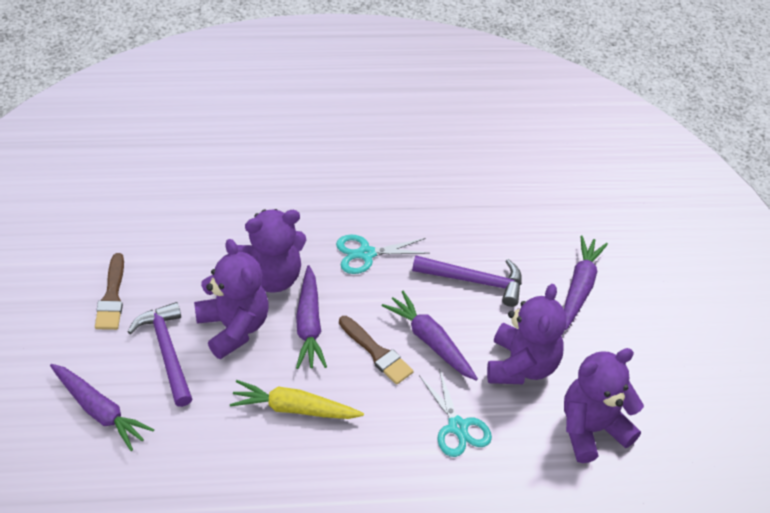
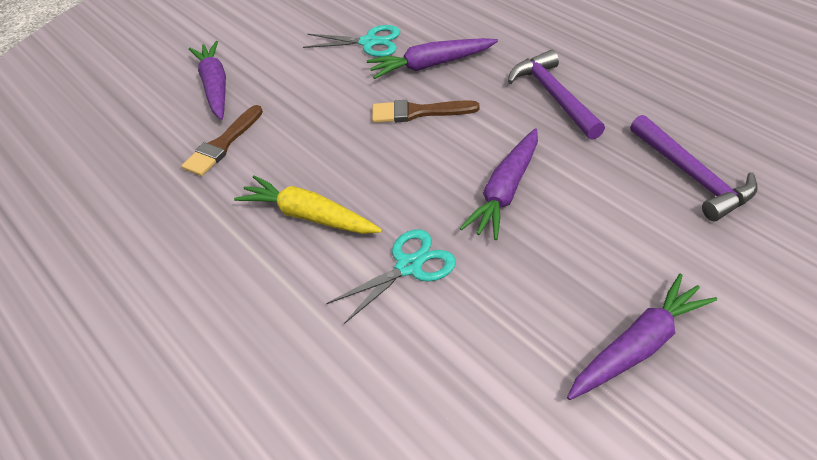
purple teddy bear: [194,239,269,359] [237,209,306,293] [487,284,566,384] [564,348,644,463] = 4 -> none = 0

